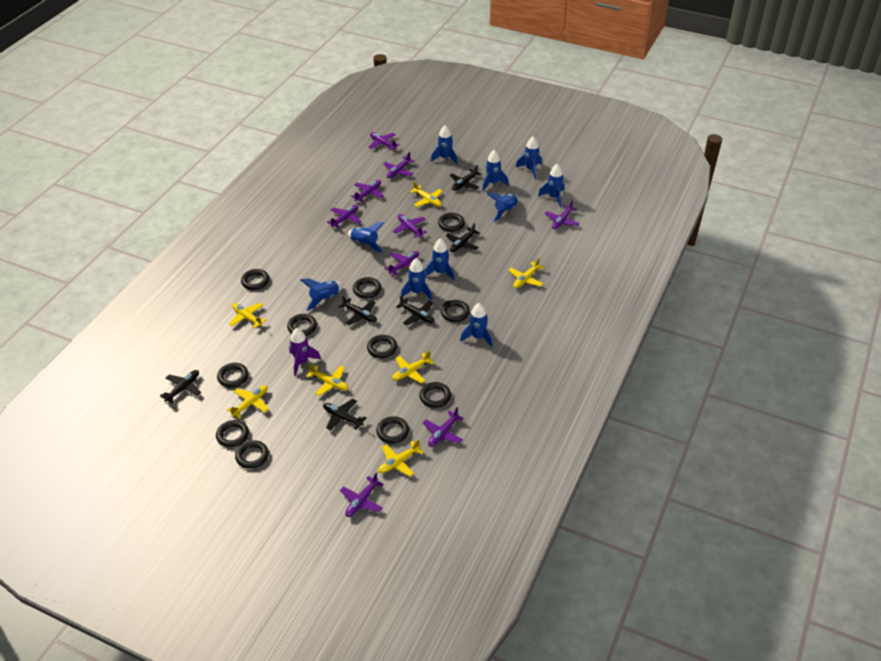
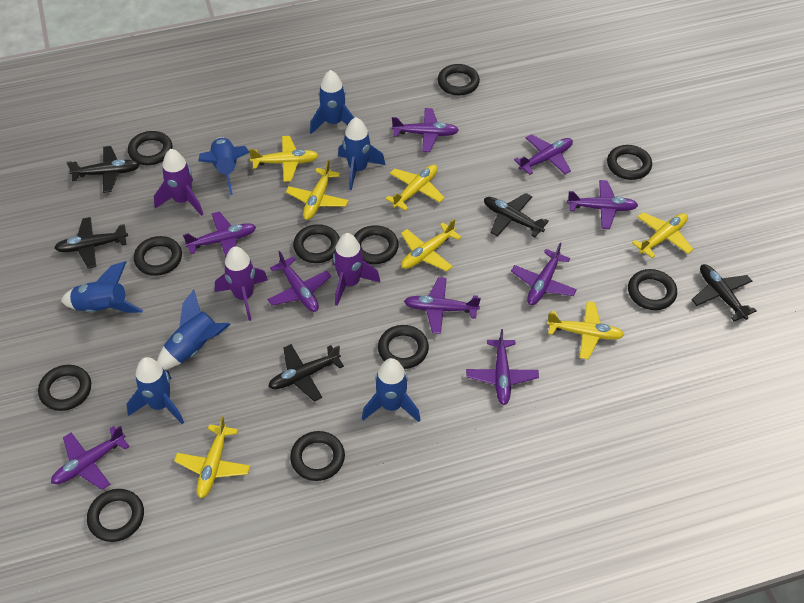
black plane: [160,370,201,404] [323,399,367,431] [339,295,377,325] [396,295,434,325] [445,223,480,252] [449,165,482,190] = 6 -> [55,217,128,269] [66,146,140,193] [268,344,344,402] [484,193,549,238] [692,264,757,321] = 5
blue rocket: [301,278,343,311] [348,222,384,253] [401,258,432,300] [425,238,455,281] [431,125,458,164] [460,303,492,347] [482,150,509,191] [487,192,519,222] [516,136,542,179] [538,164,564,207] = 10 -> [61,261,143,313] [127,357,184,424] [157,290,231,370] [198,137,250,195] [310,70,354,134] [338,117,385,190] [362,358,420,422] = 7
purple rocket: [289,328,321,376] = 1 -> [154,149,203,216] [215,246,268,321] [333,233,380,306] = 3

